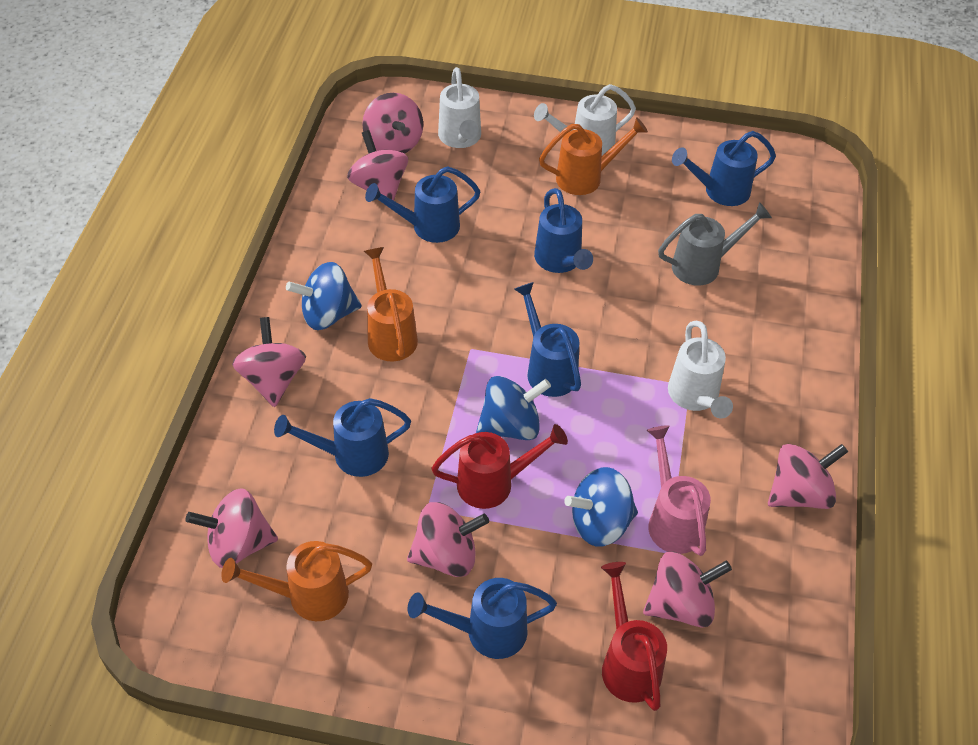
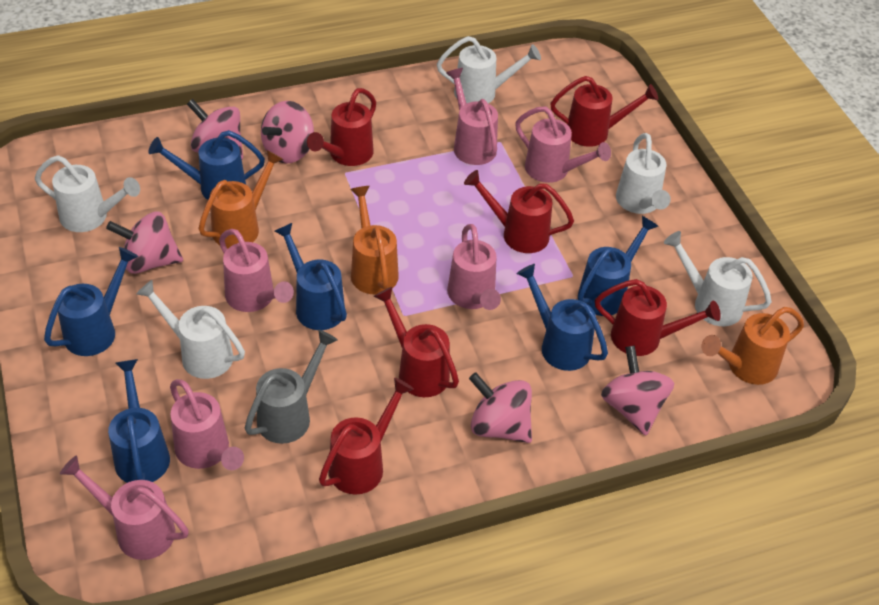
blue spinning top: [286,262,362,330] [476,376,551,440] [564,467,638,547] = 3 -> none = 0
pink spinning top: [186,488,278,568] [232,317,306,407] [347,130,408,201] [362,93,423,154] [407,502,489,577] [643,551,732,628] [768,444,848,509] = 7 -> [106,212,183,274] [187,99,243,159] [261,101,314,164] [469,372,532,443] [601,346,674,436] = 5
pink watering can: [647,425,711,556] = 1 -> [60,455,189,560] [170,379,244,470] [219,229,294,312] [446,68,498,165] [447,224,501,310] [515,106,611,183] = 6
red watering can: [431,424,568,509] [601,562,667,711] = 2 -> [307,88,376,166] [319,378,414,495] [374,287,459,397] [464,170,574,253] [550,76,658,147] [595,279,721,356] = 6
white watering can: [438,67,481,148] [534,84,636,155] [668,321,733,418] = 3 -> [35,155,140,232] [136,280,245,379] [437,36,541,104] [616,133,671,214] [664,231,772,326] = 5

